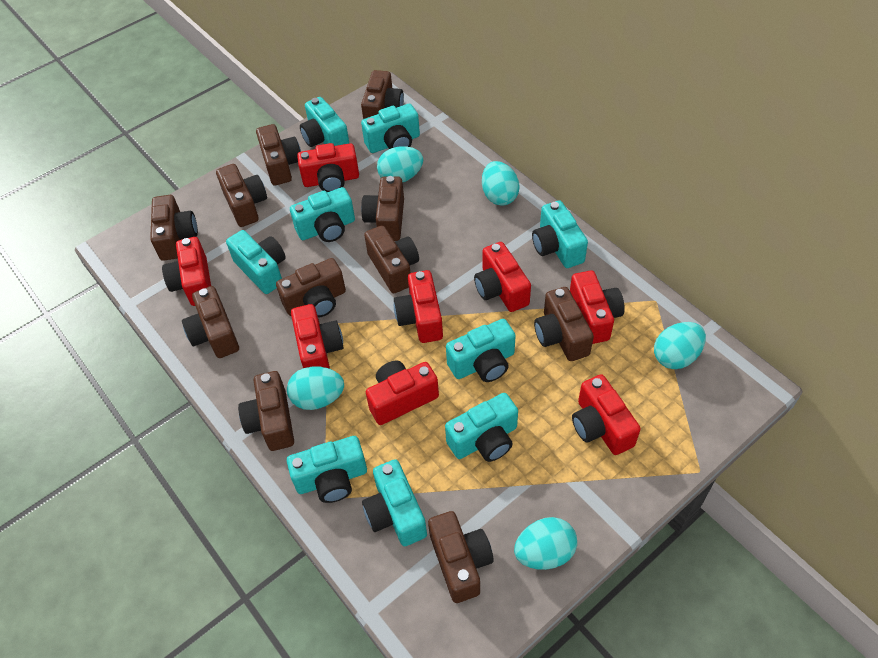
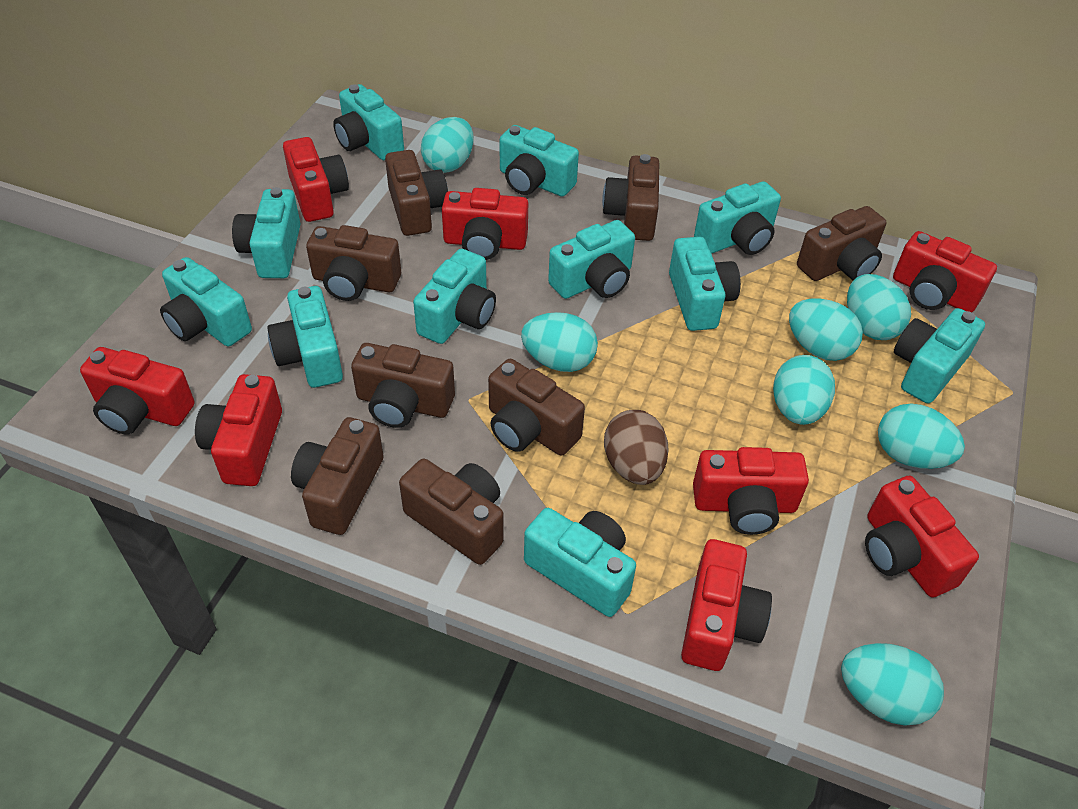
brown camera: [150,195,198,261] [182,286,239,358] [216,164,267,227] [238,371,294,451] [256,124,301,186] [276,258,346,318] [361,70,404,119] [361,176,404,241] [364,225,419,293] [428,511,494,603] [534,287,594,361] = 11 -> [291,417,384,535] [306,225,401,301] [351,343,455,428] [385,150,448,236] [399,459,504,565] [488,359,585,456] [602,154,659,241] [797,206,887,281] = 8
brown egg: none = 0 -> [604,410,669,485] = 1
turquoise camera: [226,230,286,294] [287,436,367,503] [290,187,355,242] [300,97,349,147] [361,104,420,153] [362,459,427,546] [445,393,518,462] [446,319,516,382] [532,200,588,268] = 9 -> [160,257,252,346] [232,187,300,278] [267,286,343,388] [333,84,404,160] [413,249,496,344] [500,125,579,197] [524,508,636,617] [548,220,635,299] [669,237,741,331] [694,181,781,255] [894,308,985,403] = 11
turquoise egg: [287,367,344,410] [377,146,423,183] [482,161,520,206] [514,517,577,570] [654,322,706,369] = 5 -> [421,117,474,173] [521,312,598,372] [773,355,835,425] [789,299,863,361] [841,643,944,726] [847,274,911,340] [878,403,965,469] = 7

